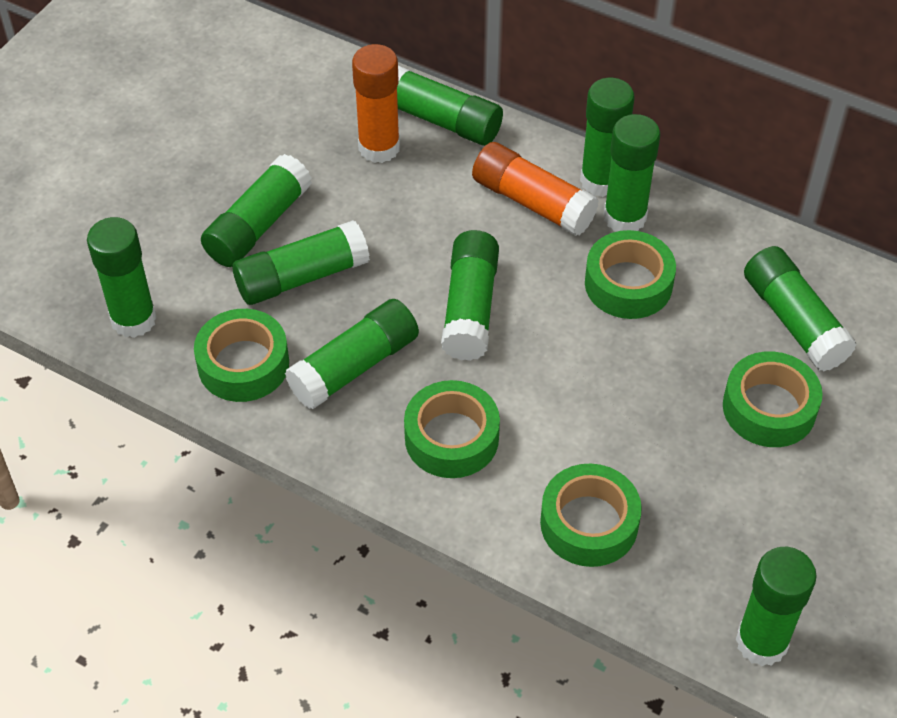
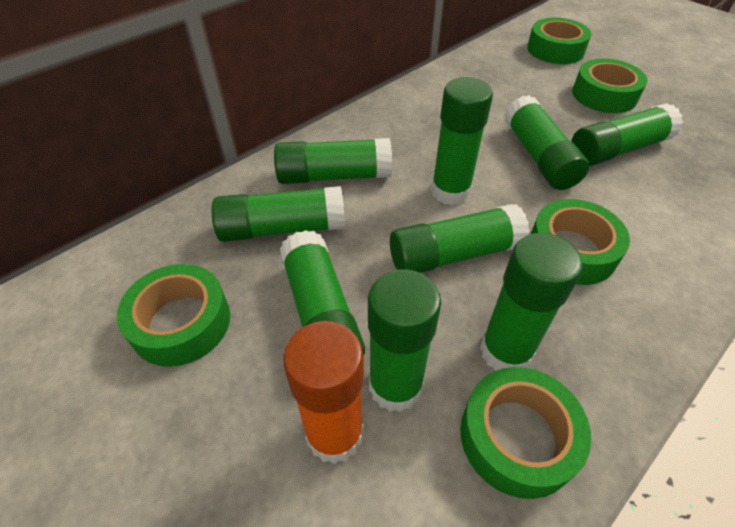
green glue stick: [87,217,157,338] [201,154,312,267] [233,220,370,305] [285,299,419,409] [397,66,503,146] [441,230,499,361] [580,78,635,197] [604,114,660,231] [736,547,817,666] [744,246,857,372] = 10 -> [211,186,345,242] [274,138,392,184] [280,230,365,354] [368,269,441,412] [390,204,530,273] [431,77,493,205] [480,233,583,371] [504,95,589,190] [571,103,683,166] = 9
orange glue stick: [352,44,400,163] [472,142,599,236] = 2 -> [283,321,364,464] = 1

